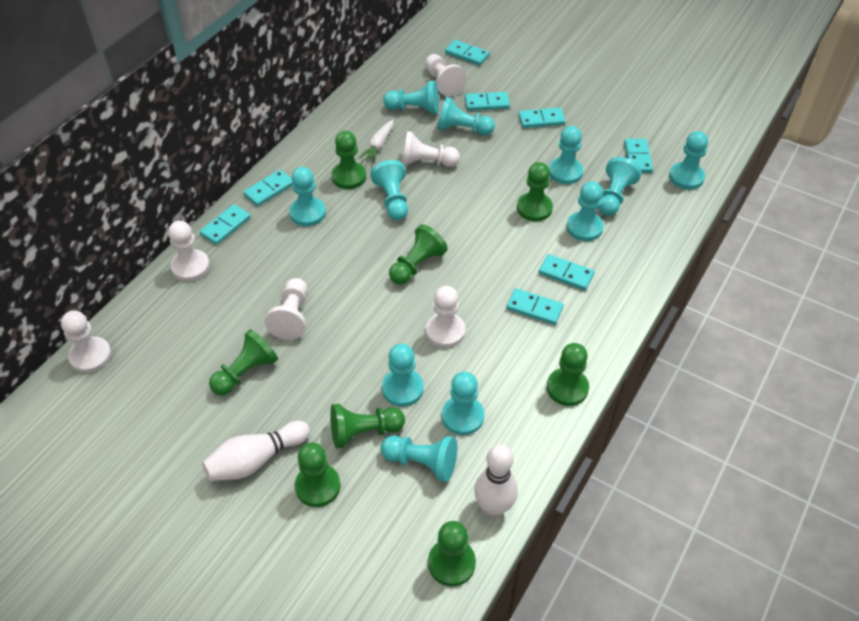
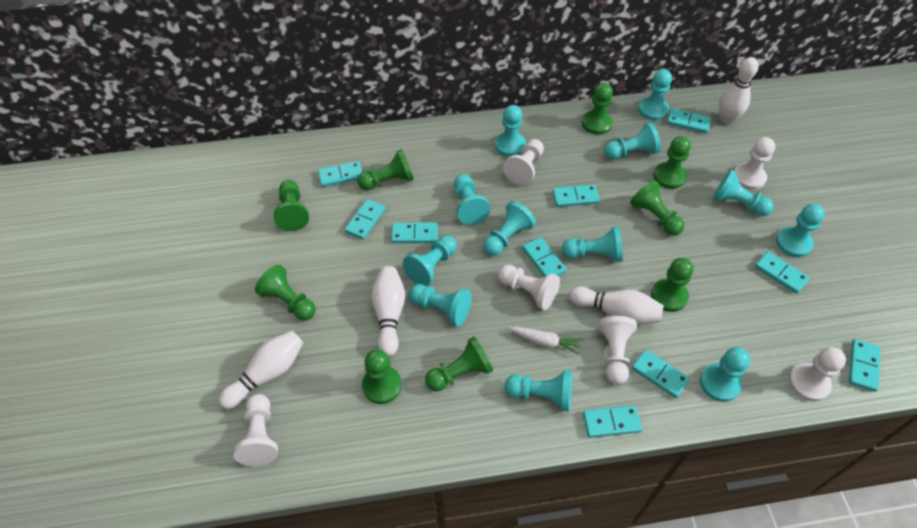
green pawn: [209,329,278,395] [295,443,340,507] [330,404,405,449] [331,131,366,189] [389,224,448,284] [428,521,476,586] [517,162,553,221] [547,343,589,406] = 8 -> [255,265,316,320] [274,180,309,231] [357,149,414,190] [362,349,402,404] [425,337,493,392] [582,83,613,135] [630,181,684,236] [651,258,694,312] [653,136,691,189] = 9
turquoise domino: [199,204,251,245] [243,170,293,206] [445,40,490,66] [465,92,510,111] [506,288,564,325] [519,107,566,128] [538,254,594,290] [624,139,653,173] = 8 -> [318,161,362,187] [344,199,386,240] [391,223,438,243] [522,237,567,277] [552,185,600,207] [583,405,642,438] [632,349,690,398] [667,108,711,133] [755,251,810,294] [849,339,881,392] = 10
turquoise pawn: [289,167,326,226] [370,160,408,220] [380,435,457,482] [382,344,424,407] [383,81,439,114] [437,97,495,136] [442,372,484,435] [549,126,583,184] [567,181,604,241] [599,157,642,216] [669,131,708,190] = 11 -> [403,236,457,286] [409,284,472,326] [454,174,491,225] [483,201,536,256] [495,105,526,157] [504,370,572,411] [562,226,623,262] [604,122,661,160] [638,69,672,121] [700,347,750,402] [713,170,774,216] [776,204,825,257] = 12
white bowling pin: [202,421,310,481] [474,444,518,517] = 2 -> [219,330,303,409] [371,266,405,357] [569,286,664,325] [719,57,759,124] = 4

